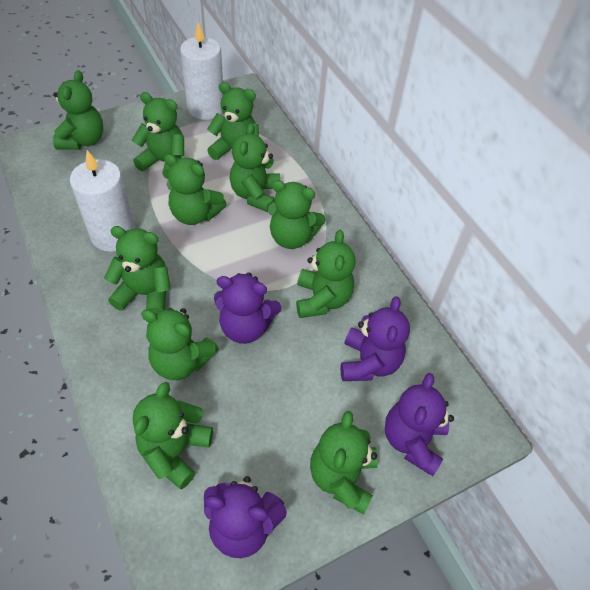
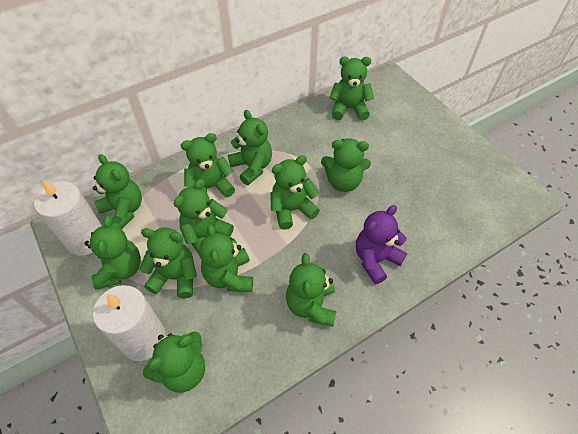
green teddy bear: [53,70,103,150] [104,226,171,313] [132,92,184,180] [133,382,213,489] [141,308,219,380] [164,154,227,225] [207,82,259,160] [230,123,280,212] [267,180,326,249] [296,230,356,318] [310,411,378,515] = 11 -> [85,215,141,290] [93,154,142,229] [139,227,197,298] [143,331,205,393] [174,179,234,256] [181,133,235,197] [199,224,253,292] [228,110,272,185] [270,155,320,230] [286,253,337,327] [321,138,371,192] [330,56,374,120] = 12
purple teddy bear: [204,476,287,558] [214,272,281,344] [341,296,410,381] [385,373,454,476] = 4 -> [356,205,407,284] = 1

